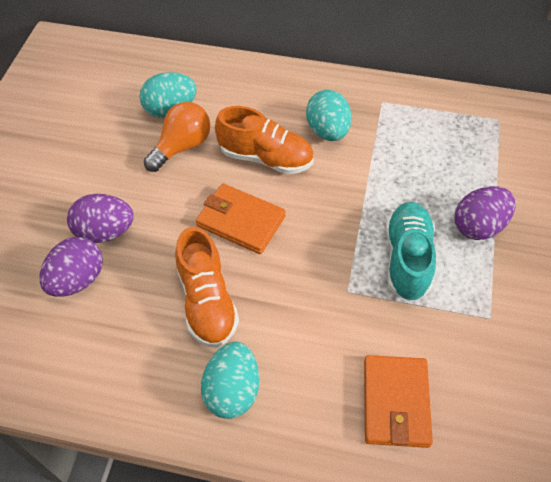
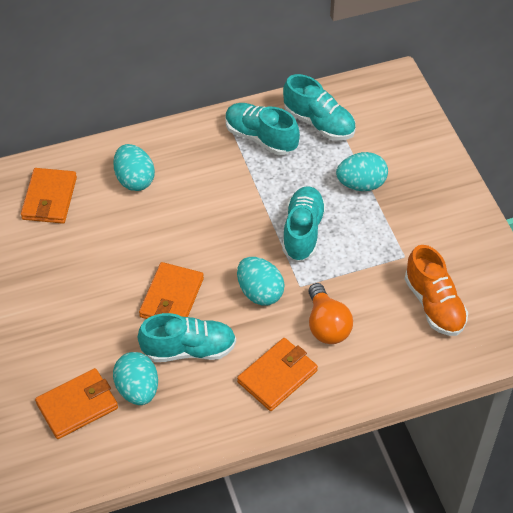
orange shoe: [175,227,239,348] [215,106,314,174] = 2 -> [405,245,468,336] = 1
orange wallet: [196,183,286,254] [364,355,433,448] = 2 -> [21,168,77,224] [35,368,118,439] [139,262,204,319] [237,338,318,411] = 4
purple egg: [39,237,103,297] [67,194,134,243] [454,186,516,240] = 3 -> none = 0
turquoise egg: [140,72,197,118] [201,342,259,419] [306,90,352,141] = 3 -> [113,144,155,191] [113,352,158,405] [237,257,285,306] [336,152,388,191] = 4
turquoise shoe: [385,202,436,301] = 1 -> [138,313,236,362] [225,103,300,155] [282,186,326,261] [283,74,356,140] = 4

